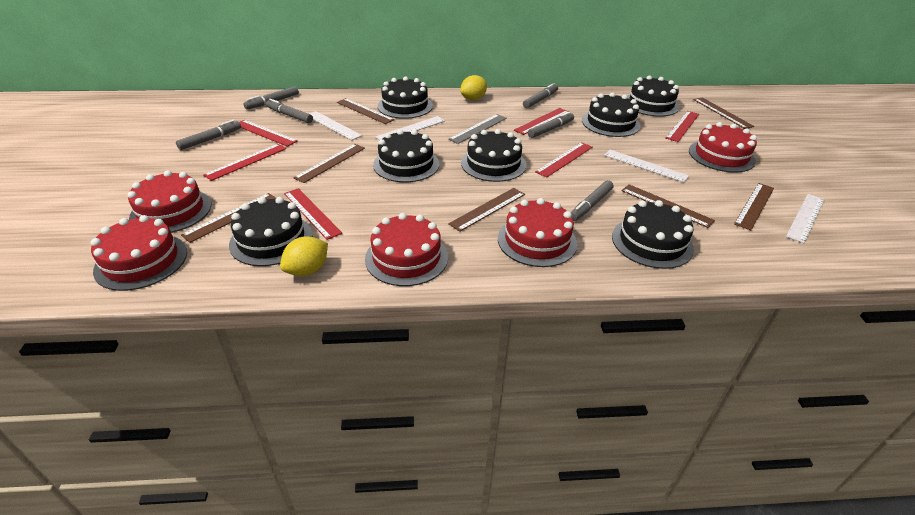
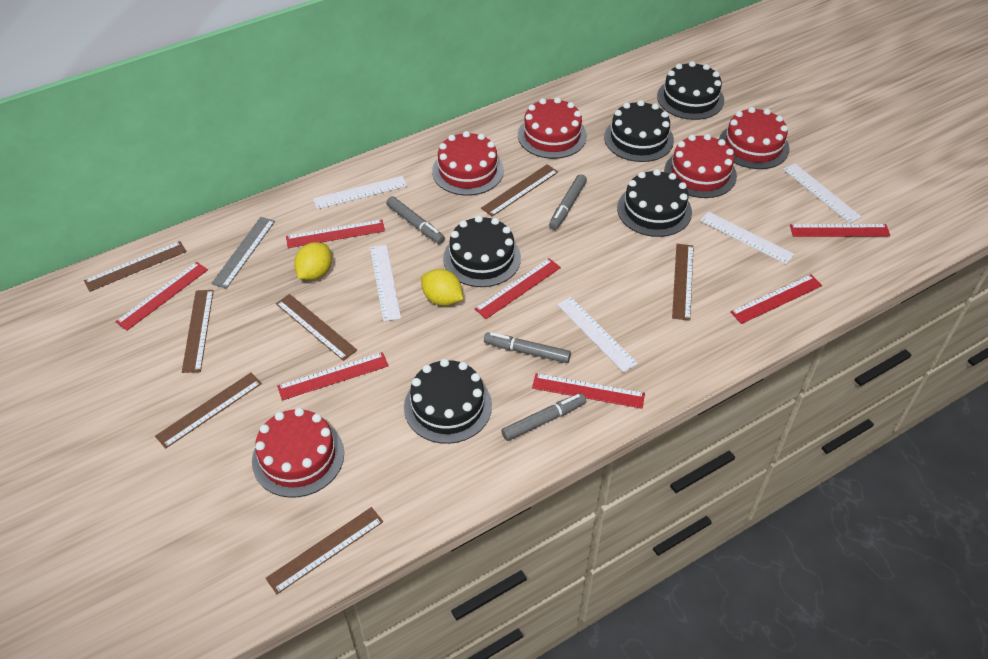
black cake: [229,197,313,266] [373,129,439,182] [378,76,433,119] [461,129,526,182] [582,92,640,137] [612,200,694,269] [628,76,679,116] = 7 -> [404,359,492,444] [443,215,521,287] [604,100,674,162] [617,169,692,237] [657,61,724,120] = 5
grey marker: [176,120,241,150] [243,86,299,110] [266,99,313,123] [523,83,558,108] [528,112,574,138] [571,180,613,221] = 6 -> [386,196,445,244] [484,332,571,363] [501,393,586,441] [549,174,587,230] = 4
red ruler: [203,144,286,181] [240,120,298,147] [284,188,342,240] [514,108,569,135] [535,142,593,178] [665,111,699,142] = 6 -> [115,262,208,331] [277,352,389,400] [286,219,385,248] [474,258,561,319] [532,373,645,409] [730,274,822,324] [790,224,890,237] = 7
white ruler: [309,111,362,140] [375,116,445,140] [604,150,689,182] [786,194,824,243] = 4 -> [313,176,407,209] [370,245,401,321] [557,297,638,372] [700,211,795,264] [783,163,862,223] = 5

